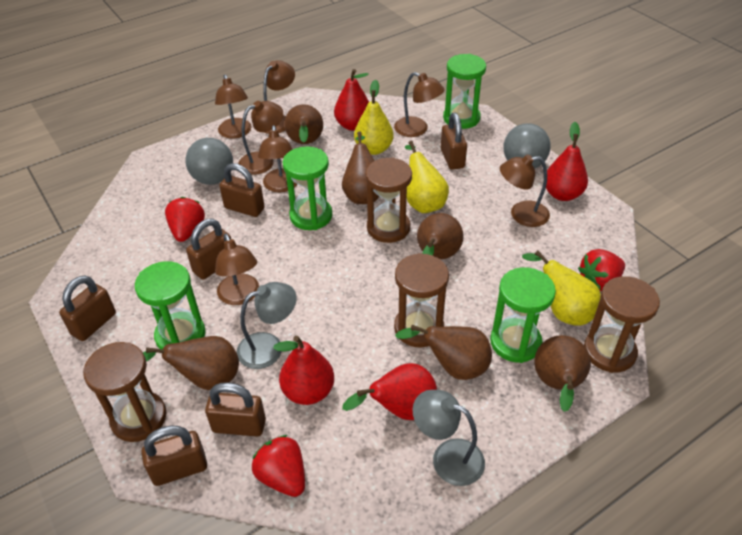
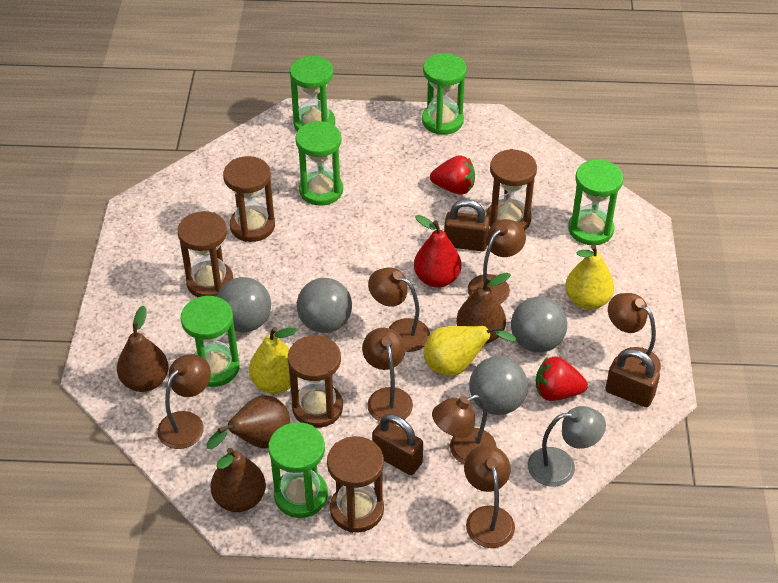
brown hourglass: [83,342,167,442] [365,157,412,243] [394,253,449,347] [584,276,660,373] = 4 -> [178,211,233,297] [223,156,275,242] [288,335,343,428] [327,436,384,533] [486,149,537,230] = 5
brown padlock: [59,276,116,341] [141,426,207,486] [186,219,231,279] [205,382,266,437] [219,163,265,217] [441,113,467,170] = 6 -> [372,414,423,475] [444,199,490,251] [605,349,660,407] = 3
brown pear: [143,336,239,390] [284,104,323,144] [342,132,379,204] [395,325,492,380] [417,213,464,259] [534,335,591,412] = 6 -> [117,306,169,392] [207,395,290,449] [210,448,266,512] [456,273,511,344] = 4
green hourglass: [135,261,206,350] [283,146,332,230] [443,54,486,129] [490,267,556,363] = 4 -> [181,296,240,387] [268,422,328,518] [290,56,335,131] [295,121,343,206] [422,53,467,135] [568,159,623,245] = 6
grey ball: [185,138,233,185] [503,123,551,169] = 2 -> [217,277,271,332] [297,278,352,333] [469,356,528,415] [511,297,567,353] = 4
grey lamp: [237,282,297,369] [413,390,485,486] = 2 -> [528,406,606,487] = 1
red pear: [273,336,334,405] [334,69,369,131] [342,363,437,420] [546,122,588,201] = 4 -> [414,215,461,288] = 1
red strawberry: [165,197,205,242] [252,435,305,497] [578,249,625,291] = 3 -> [430,155,475,194] [536,356,588,401] = 2

